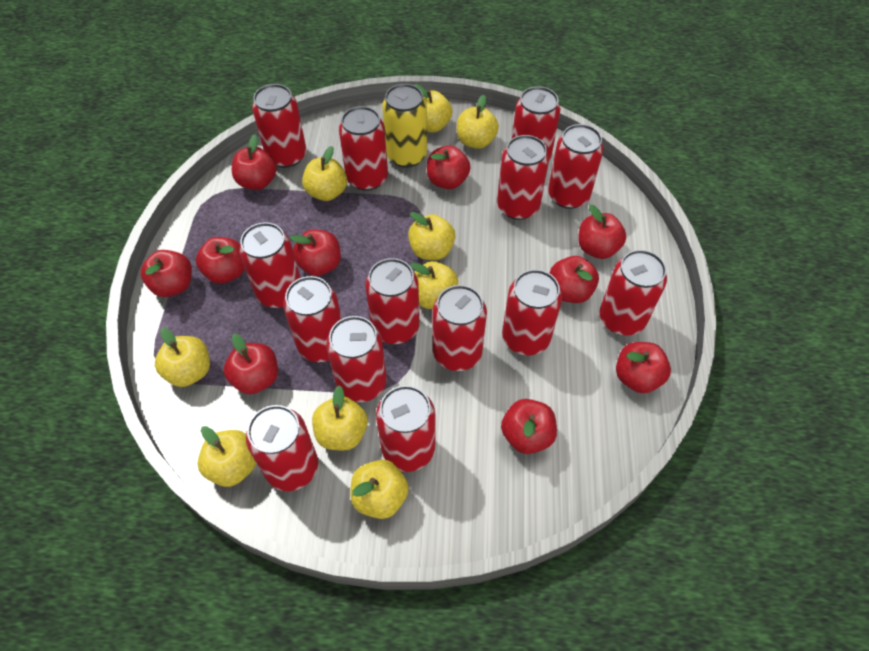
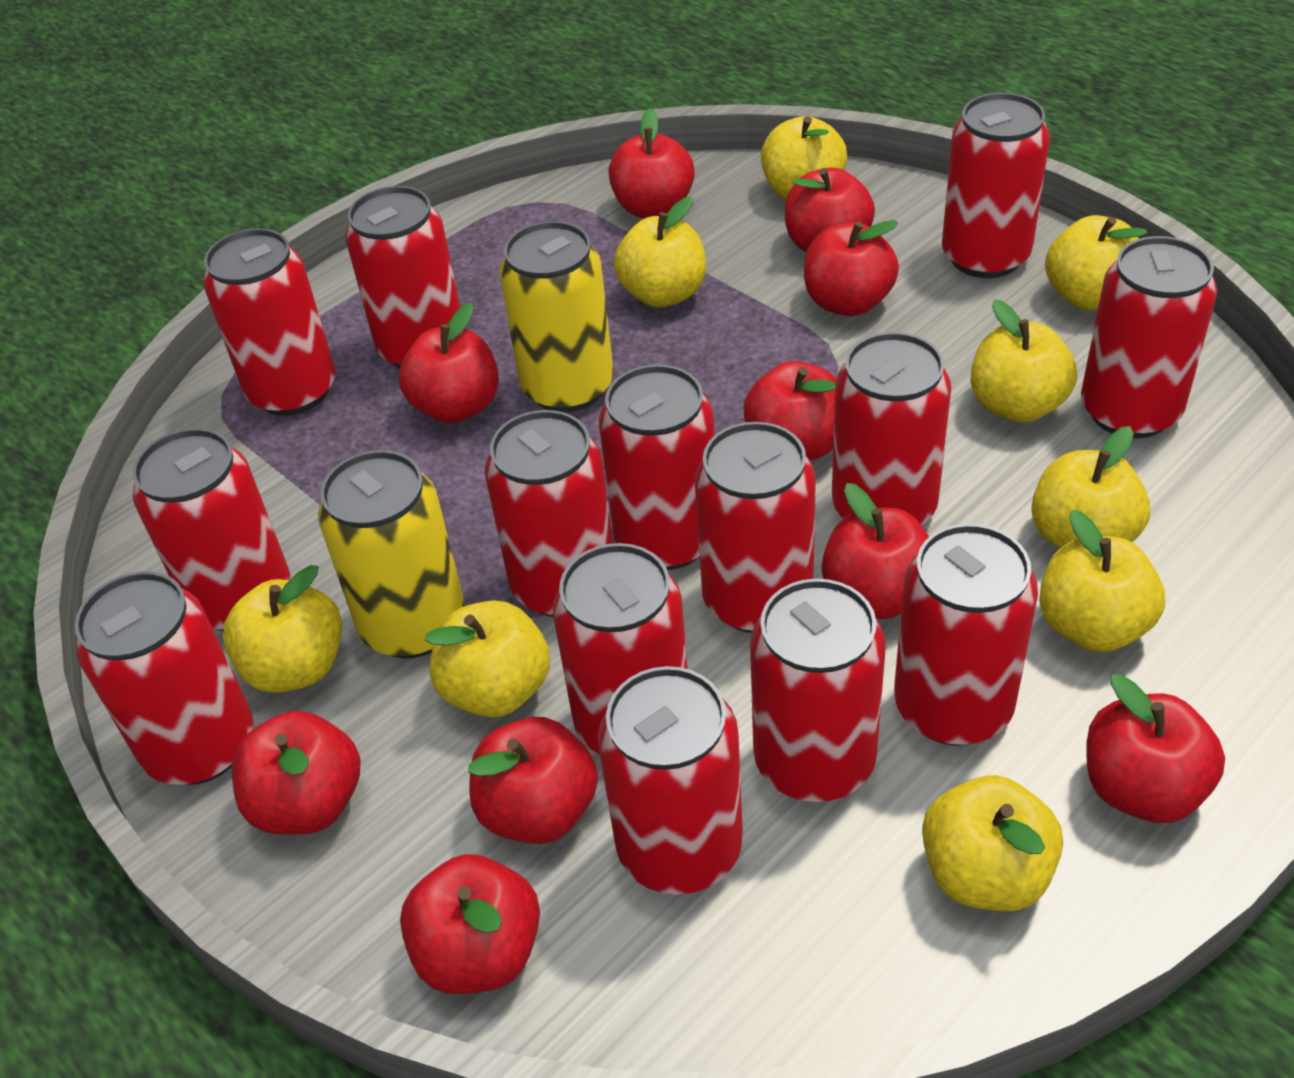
yellow can: [382,84,427,168] = 1 -> [318,450,465,658] [500,221,614,412] = 2

